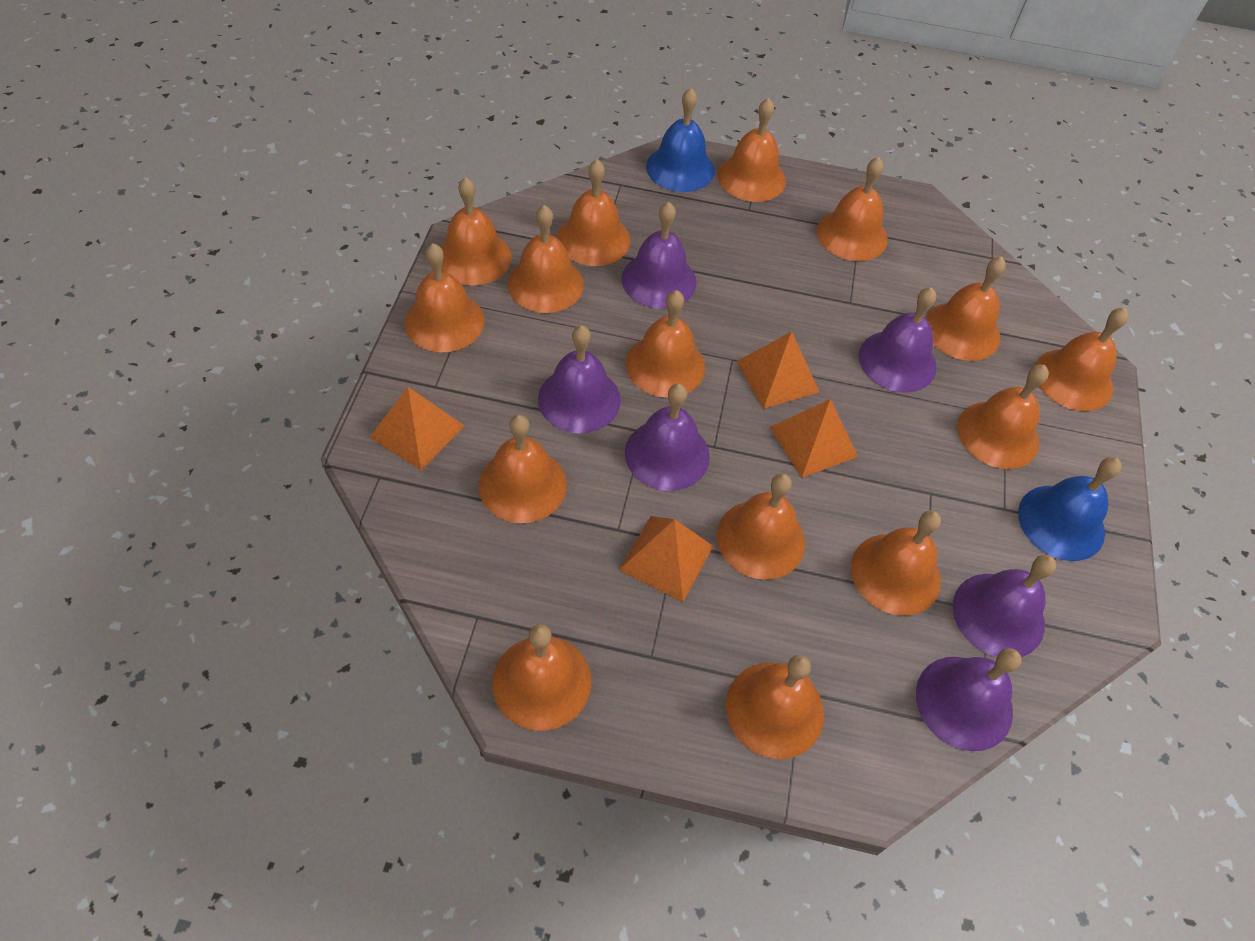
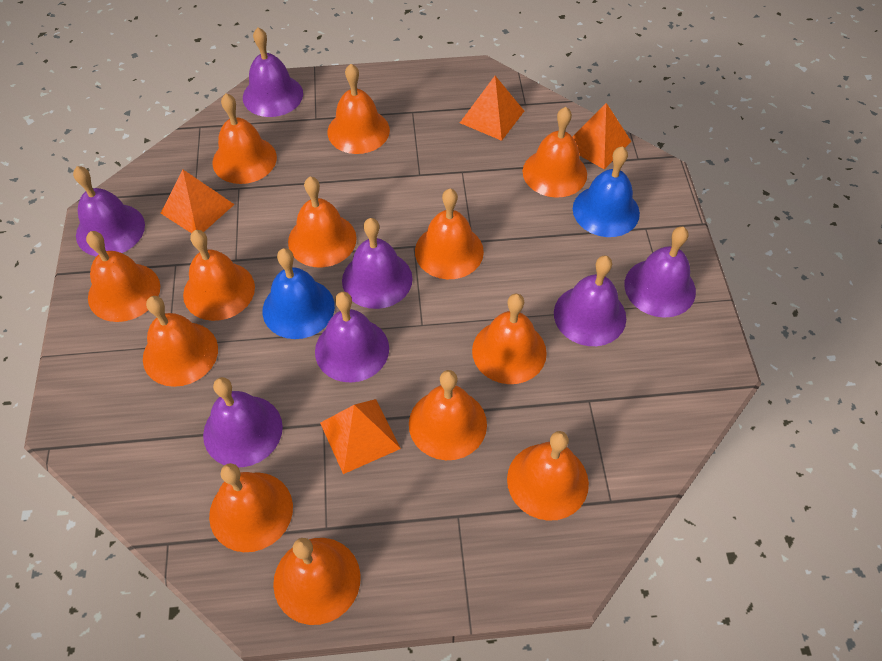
orange bell: [405,243,484,352] [440,177,512,286] [479,415,567,523] [492,624,591,731] [507,205,584,313] [557,160,630,266] [626,290,705,398] [717,473,805,580] [718,98,786,202] [726,655,824,759] [816,157,888,261] [851,510,941,616] [926,256,1006,361] [957,365,1049,469] [1036,308,1129,411] = 15 -> [86,231,160,322] [143,296,218,387] [183,230,255,321] [209,463,293,552] [213,93,277,184] [273,538,361,625] [288,177,357,267] [328,64,390,154] [409,370,487,460] [415,189,484,279] [472,294,547,384] [507,431,589,521] [523,107,587,198] = 13
purple bell: [538,325,621,433] [622,202,697,309] [625,384,710,491] [859,287,937,393] [916,648,1022,751] [953,555,1056,657] = 6 -> [73,166,145,256] [203,377,283,467] [243,28,303,117] [315,292,389,383] [342,218,413,309] [554,255,626,346] [624,227,696,318] = 7

